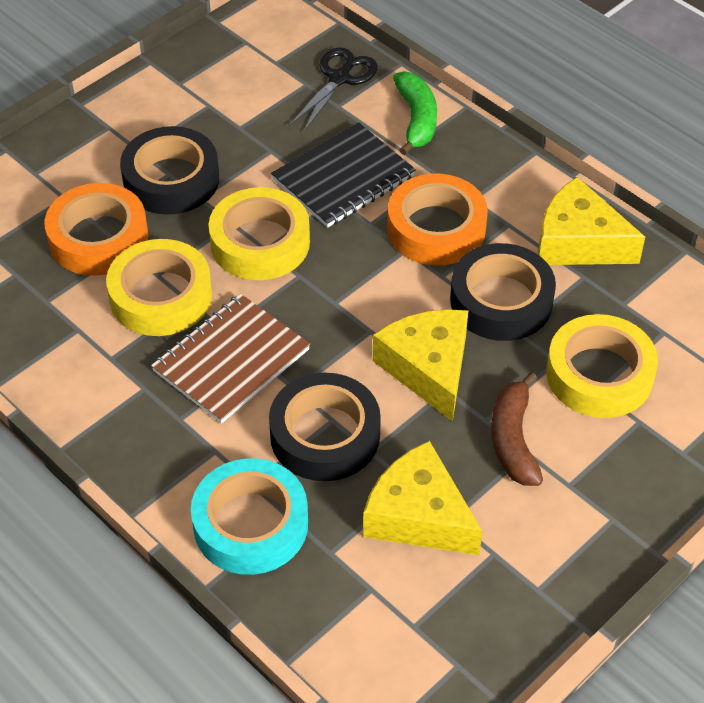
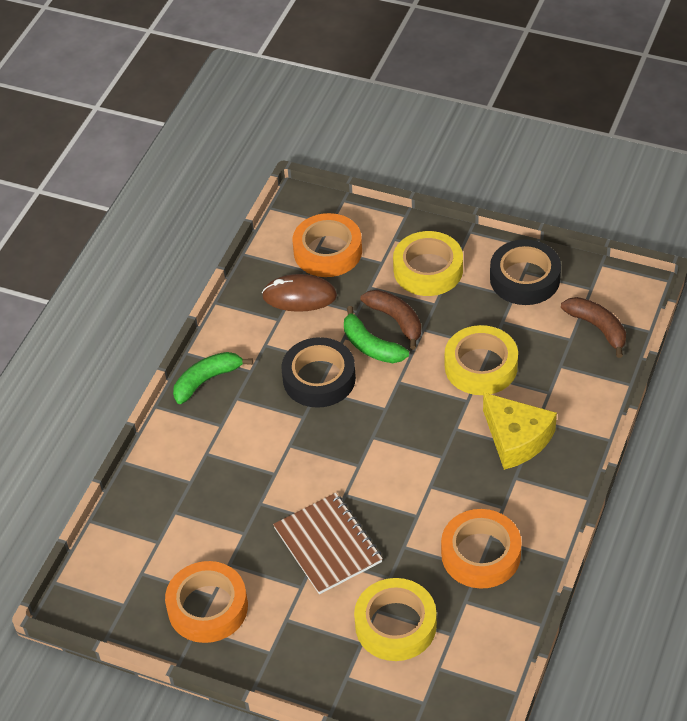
black notebook: [271,122,416,228] = 1 -> none = 0
black scissors: [290,47,378,132] = 1 -> none = 0
black tape: [120,126,219,215] [269,373,381,481] [450,243,556,341] = 3 -> [281,337,356,408] [490,239,561,305] = 2
brown banana: [491,372,543,486] = 1 -> [361,290,421,350] [561,297,626,358] = 2
brown mouse: none = 0 -> [262,274,337,312] = 1
green banana: [393,71,437,155] = 1 -> [173,352,253,404] [344,306,409,363] = 2
orange tape: [44,183,148,276] [387,174,488,265] = 2 -> [165,561,248,643] [293,213,362,277] [441,509,522,589] = 3
turquoise tape: [191,458,308,575] = 1 -> none = 0
yellow cheese: [363,441,482,555] [373,309,468,422] [538,177,645,265] = 3 -> [483,392,557,470] = 1

